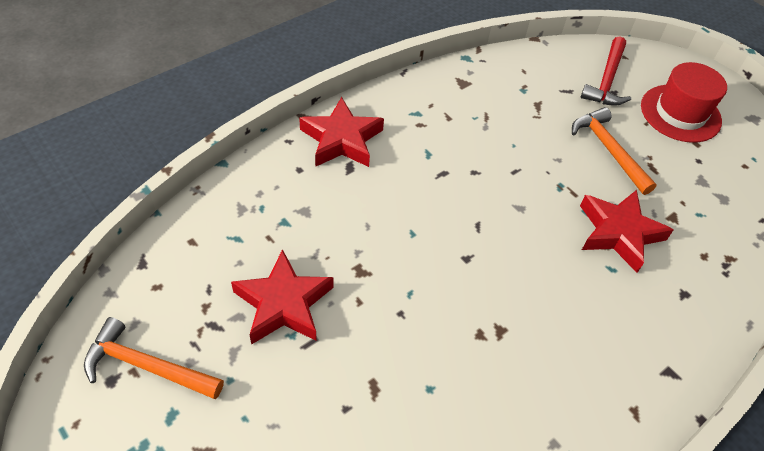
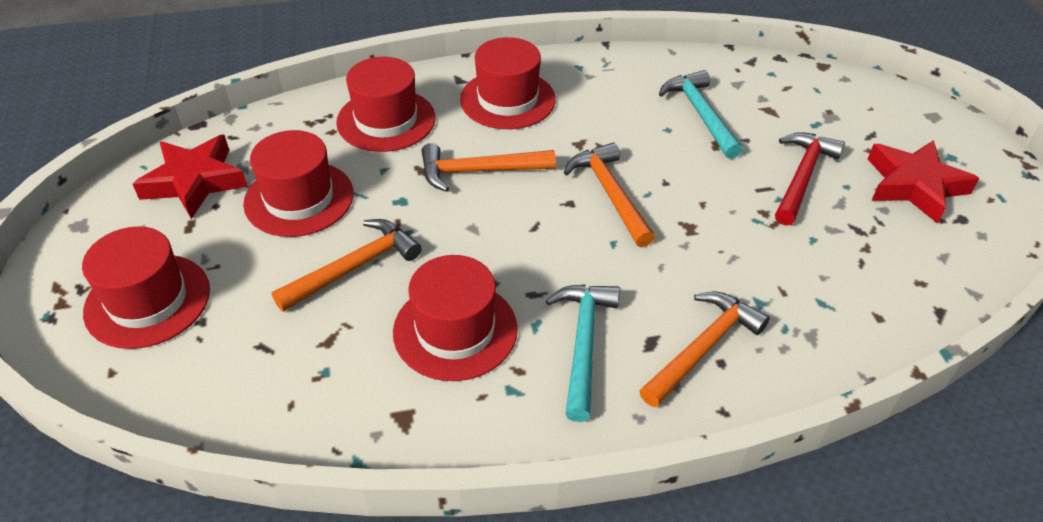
orange hammer: [84,317,224,400] [572,107,657,195] = 2 -> [272,219,422,312] [422,143,556,192] [564,143,655,247] [639,292,770,407] = 4
red hat: [641,62,727,143] = 1 -> [82,226,210,349] [243,130,354,237] [336,57,435,152] [393,255,518,381] [460,37,556,129] = 5
red star: [231,249,334,345] [299,97,384,167] [580,190,673,273] = 3 -> [133,134,248,219] [867,140,979,224] = 2
turquoise hammer: none = 0 -> [546,284,620,422] [659,70,743,159] = 2

